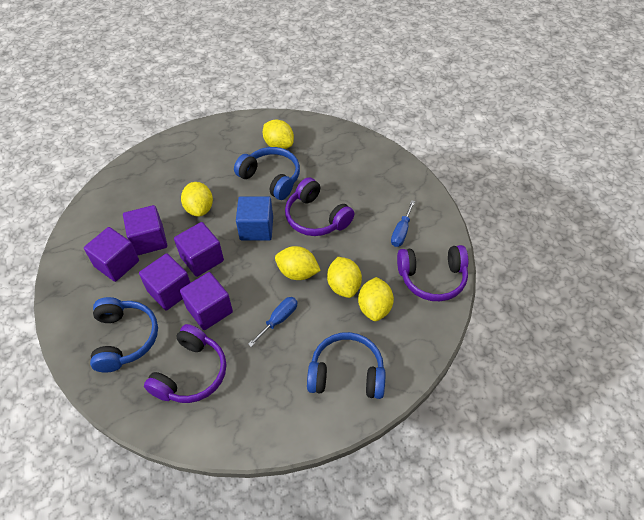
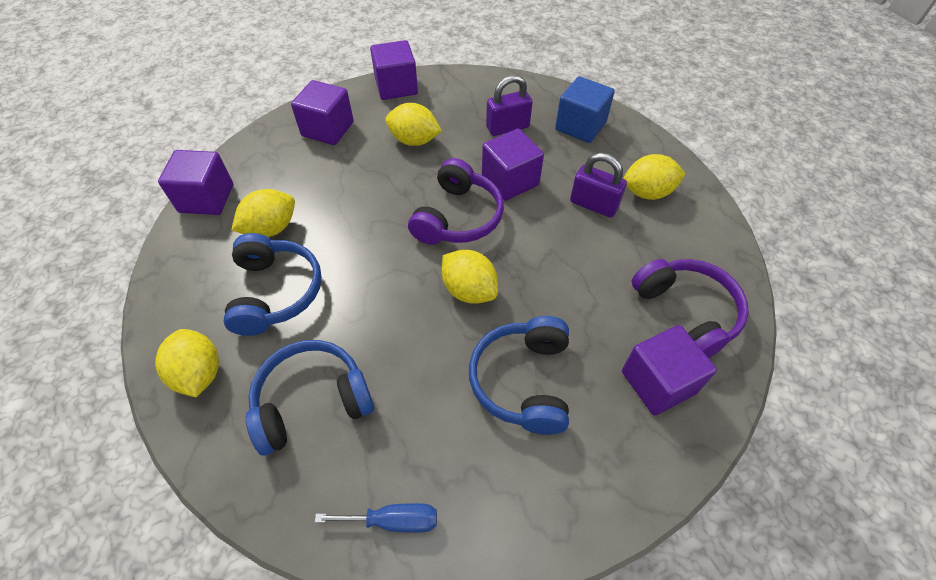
blue screwdriver: [248,297,297,347] [391,200,415,247] = 2 -> [315,503,437,533] = 1
purple headphones: [144,324,226,403] [285,177,354,236] [397,245,468,301] = 3 -> [408,158,504,245] [632,259,749,358] = 2
purple padlock: none = 0 -> [486,75,533,136] [570,153,627,218] = 2

